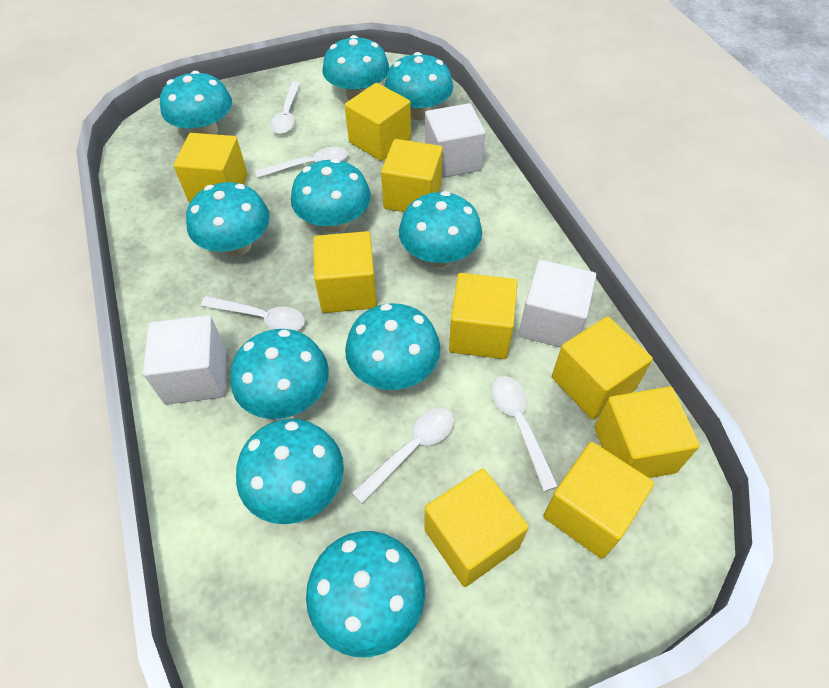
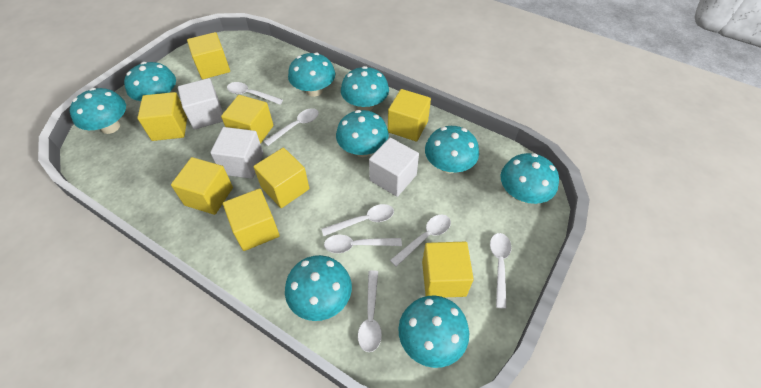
turquoise mushroom: [160,71,232,135] [186,182,270,256] [230,329,329,419] [236,419,344,524] [291,159,371,233] [306,531,425,657] [322,35,389,100] [345,303,440,390] [384,52,453,120] [399,191,482,267] = 10 -> [70,88,126,134] [124,62,176,101] [285,255,352,321] [288,53,335,97] [336,110,389,157] [341,66,389,111] [398,296,469,368] [425,126,479,174] [501,153,559,204] = 9
white spoon: [201,296,305,331] [255,147,348,178] [270,82,301,134] [352,408,454,504] [491,376,558,492] = 5 -> [227,82,283,105] [264,108,319,146] [321,204,394,236] [324,235,402,253] [358,270,382,352] [390,215,451,267] [490,233,511,309] = 7
yellow cube: [174,133,247,202] [313,231,377,313] [345,83,411,161] [381,139,443,212] [425,469,529,587] [449,273,518,359] [544,442,654,559] [552,316,653,419] [594,386,700,478] = 9 -> [137,92,187,141] [171,157,233,215] [187,32,230,79] [221,95,273,144] [223,189,280,251] [253,148,309,208] [388,89,431,142] [422,242,474,298] = 8

